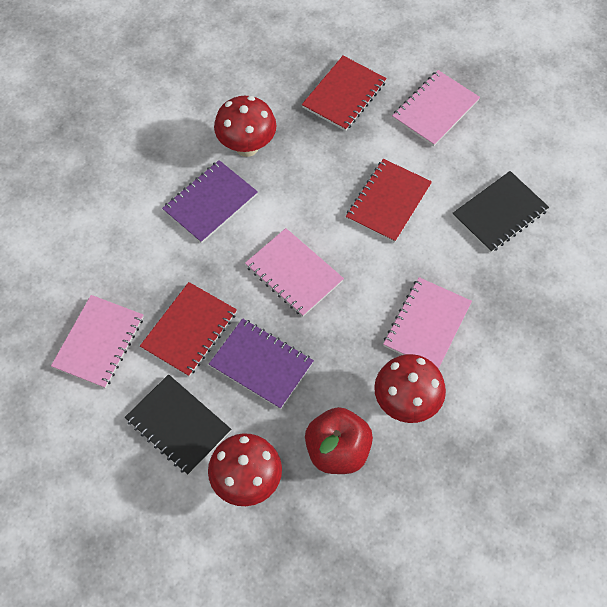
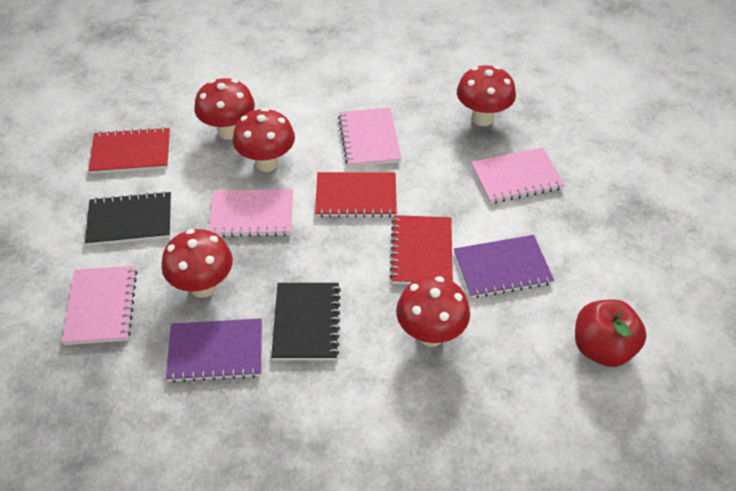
red mushroom: [208,433,282,506] [214,96,277,157] [374,354,446,423] = 3 -> [162,229,233,298] [194,78,255,140] [233,108,295,172] [396,276,470,347] [457,65,516,126] = 5

